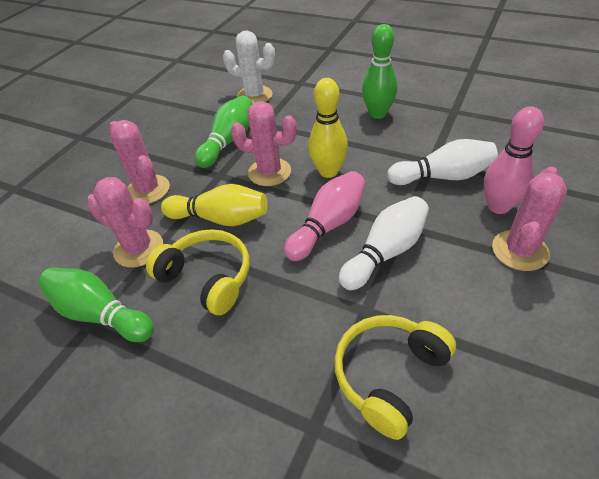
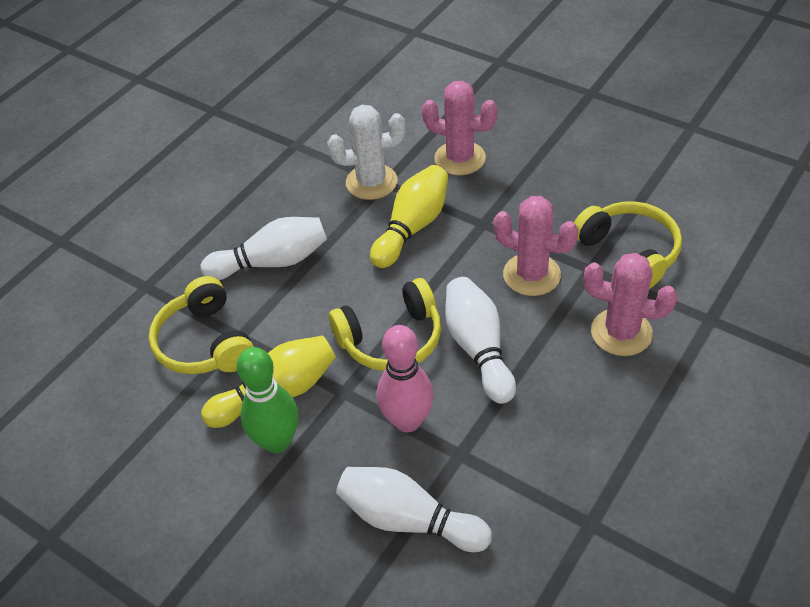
green bowling pin: [38,267,154,342] [195,96,253,168] [362,24,397,119] = 3 -> [237,347,299,453] = 1
pink bowling pin: [284,171,365,261] [484,107,544,214] = 2 -> [377,325,434,432] = 1
pink cactus: [87,177,163,268] [109,120,170,204] [231,101,297,186] [492,167,567,271] = 4 -> [422,81,498,175] [493,196,579,296] [583,253,678,356] = 3
white bowling pin: [339,196,429,290] [387,139,498,185] = 2 -> [201,217,327,280] [336,467,492,552] [445,277,516,404] = 3
yellow headphones: [146,229,250,315] [334,315,456,440] = 2 -> [149,276,254,374] [329,278,441,371] [574,201,682,289] = 3

